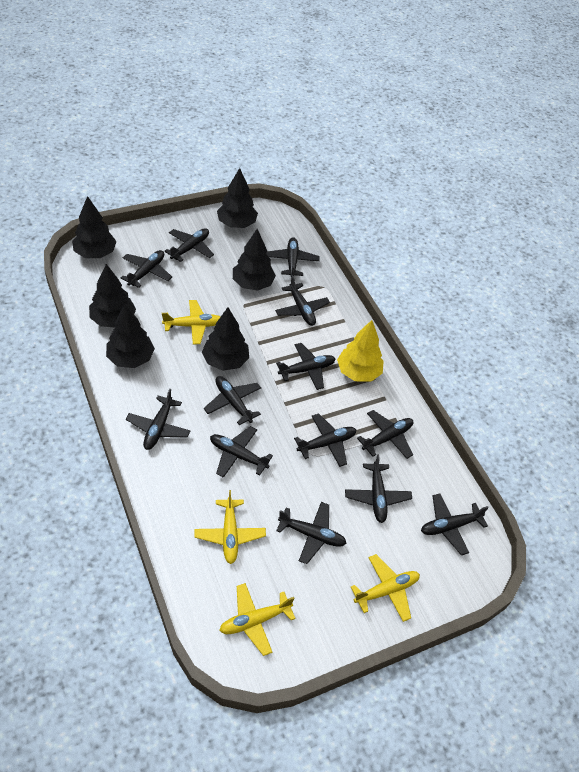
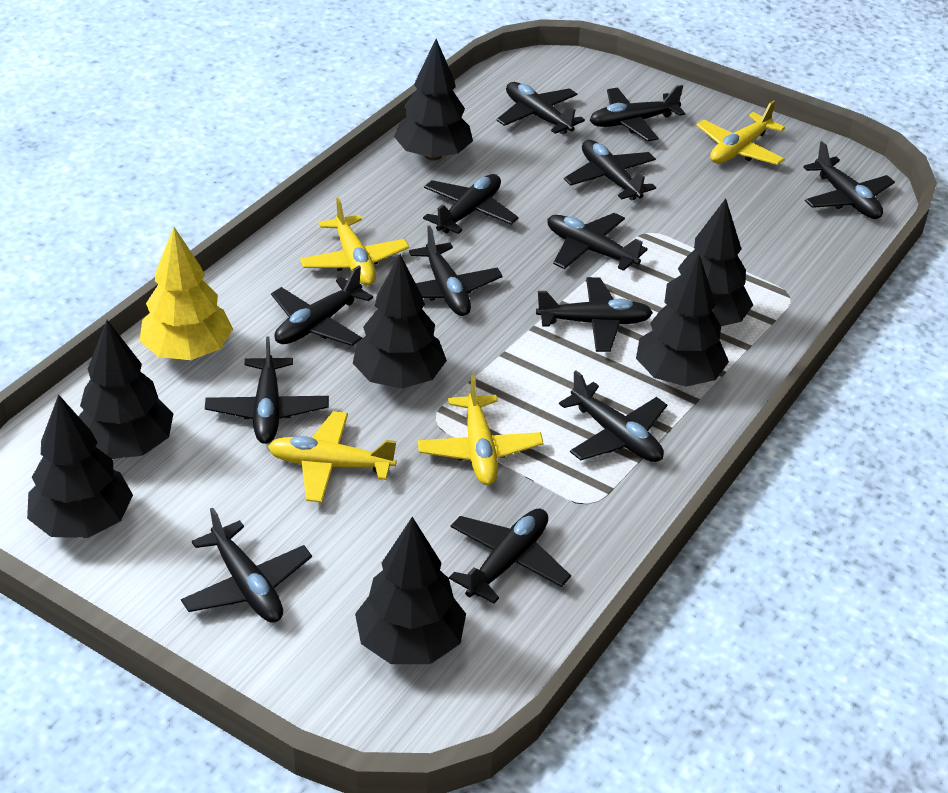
black tree: [72,196,117,258] [89,264,136,327] [106,304,155,368] [202,307,249,371] [217,168,258,228] [233,229,276,291] = 6 -> [27,394,133,538] [78,320,173,459] [353,254,447,389] [355,517,466,664] [394,39,473,160] [636,253,729,387] [664,198,753,326] = 7

